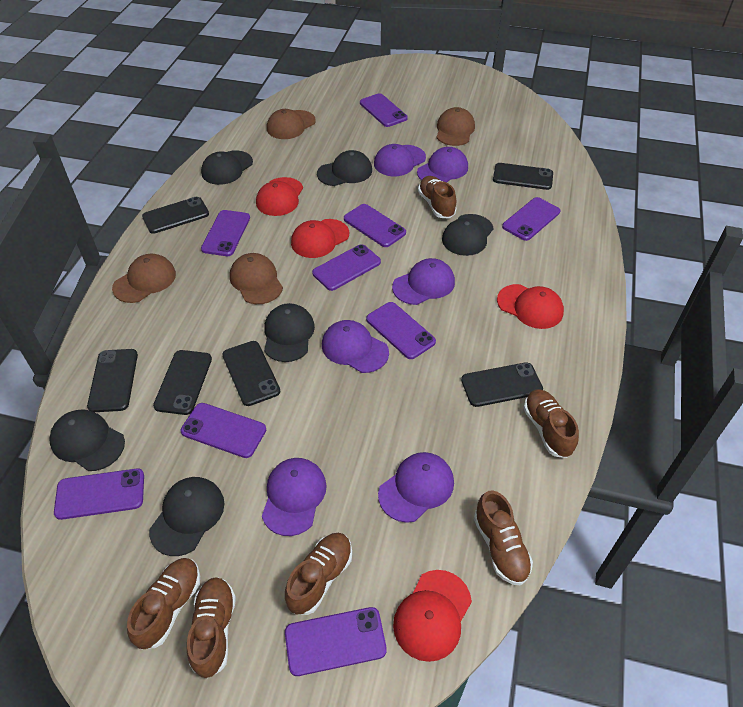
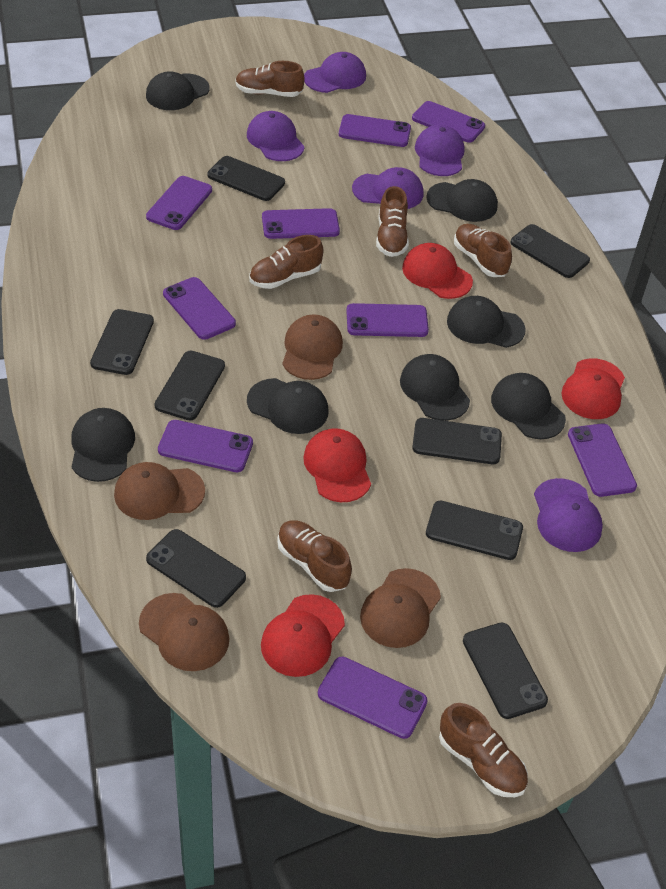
black cap: [49,409,125,471] [149,477,224,556] [201,150,253,185] [264,303,315,362] [317,150,372,186] [442,214,494,256] = 6 -> [71,408,135,482] [146,71,210,110] [247,378,329,434] [400,354,470,421] [426,179,498,222] [447,296,526,348] [491,373,566,439] = 7
black phone: [87,349,138,412] [142,197,209,234] [153,350,212,415] [222,341,280,406] [461,362,543,407] [493,163,553,190] = 6 -> [90,309,154,375] [146,529,246,608] [155,351,225,420] [207,156,285,201] [412,418,502,464] [426,501,523,560] [463,623,548,719] [511,224,590,278] = 8
purple cap: [262,458,327,536] [322,320,389,373] [374,144,426,176] [378,452,454,523] [392,258,455,305] [417,147,468,183] = 6 -> [247,111,305,161] [304,52,366,93] [352,167,424,209] [415,125,464,176] [534,478,603,552] = 5

